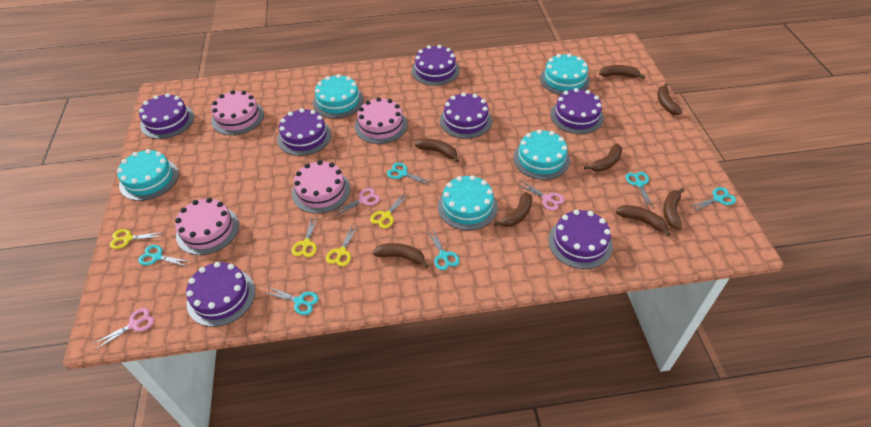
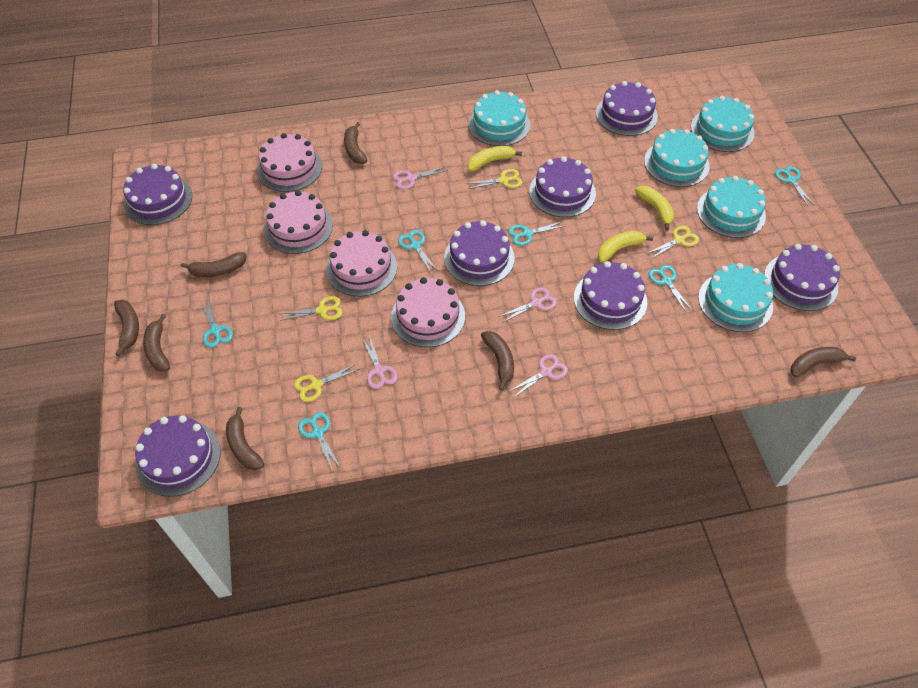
brown banana: [373,243,429,269] [415,138,459,163] [494,192,532,227] [584,144,622,172] [599,65,645,79] [616,205,671,237] [657,83,682,115] [663,188,685,230] = 8 -> [114,300,139,356] [143,314,170,372] [181,252,247,277] [226,407,264,470] [344,122,367,164] [481,331,514,391] [790,347,856,378] = 7
pink scissors: [93,308,154,350] [331,188,380,217] [517,181,565,211] = 3 -> [362,335,398,389] [393,166,448,189] [498,287,557,323] [510,354,568,397] = 4
yellow banana: none = 0 -> [467,146,522,171] [598,231,653,262] [635,186,674,231] = 3

